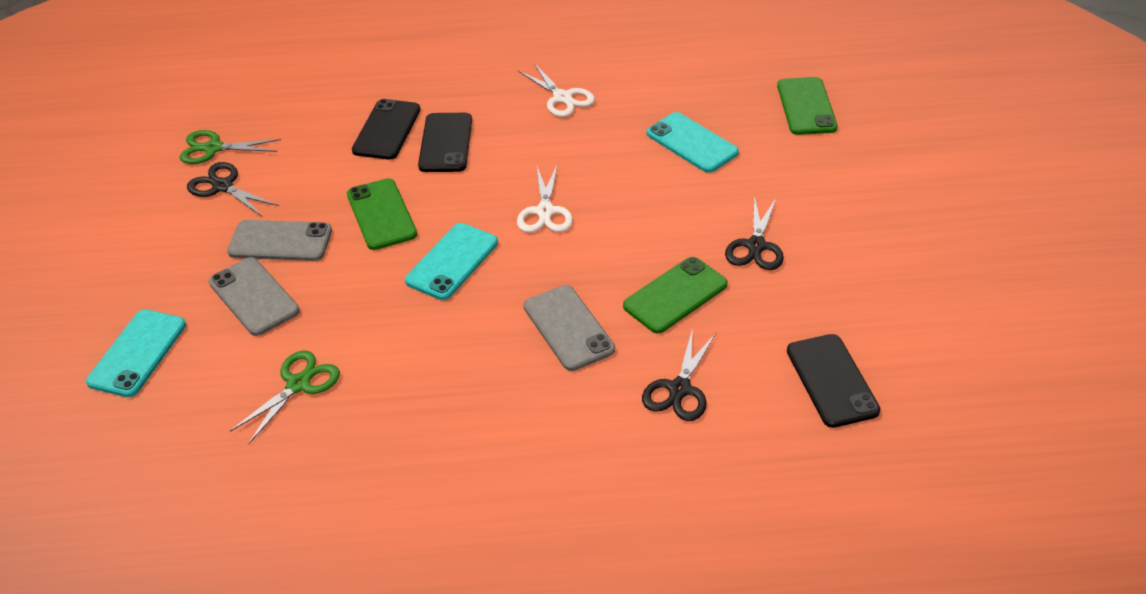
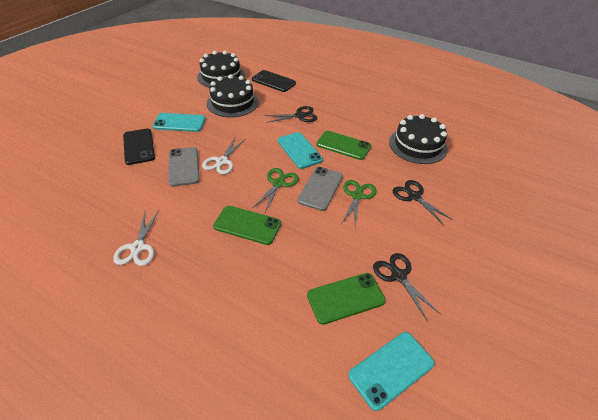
black cake: none = 0 -> [197,51,245,88] [207,74,259,117] [389,114,448,164] = 3
black phone: [352,99,420,160] [418,113,472,172] [787,334,880,428] = 3 -> [123,129,155,165] [252,70,296,92] = 2
grey phone: [209,257,300,336] [227,220,332,261] [523,285,615,371] = 3 -> [169,147,200,187] [297,167,343,211] = 2

